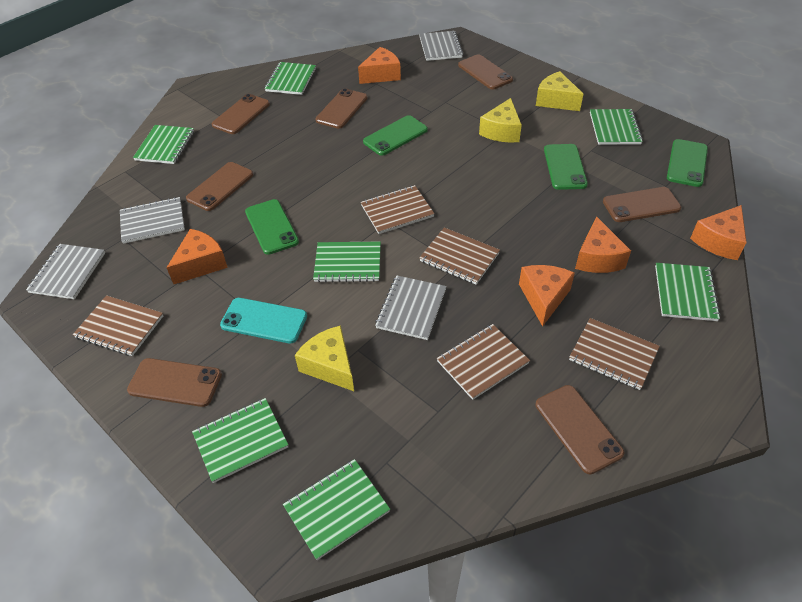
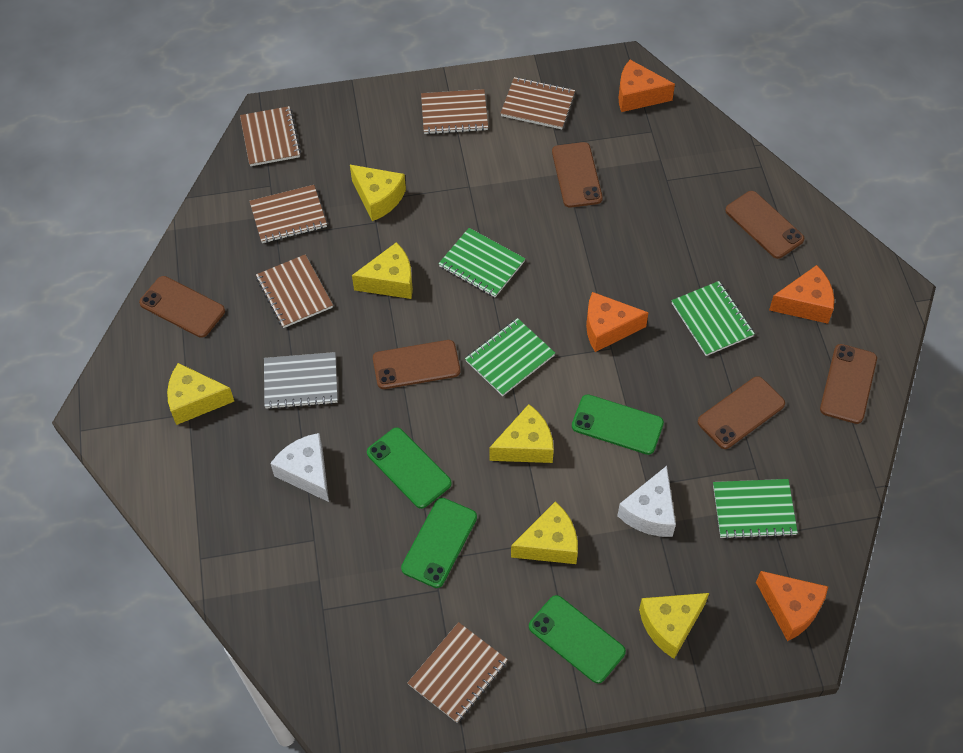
brown notebook: [73,295,163,356] [361,185,435,234] [419,227,500,285] [437,324,530,400] [569,318,660,390] = 5 -> [240,106,301,166] [250,185,327,243] [256,255,333,328] [408,622,508,723] [421,89,488,135] [500,77,575,129] = 6
brown phone: [127,358,222,407] [186,162,253,211] [212,94,270,134] [315,88,368,129] [458,54,513,90] [536,385,625,474] [603,187,681,222] = 7 -> [139,276,225,338] [373,340,460,389] [552,142,603,208] [698,376,785,449] [725,191,804,259] [820,344,877,424] = 6
green notebook: [133,125,194,164] [192,398,288,483] [265,62,316,95] [283,459,390,560] [313,242,381,282] [590,109,643,145] [655,263,721,321] = 7 -> [438,228,525,297] [465,318,555,396] [671,281,755,356] [713,479,798,539] = 4
grey notebook: [26,244,105,299] [120,197,185,244] [375,275,447,340] [419,31,464,61] = 4 -> [264,352,338,409] = 1
orange cheese: [166,229,228,284] [358,47,401,84] [519,265,575,326] [575,216,631,273] [690,205,747,260] = 5 -> [586,292,649,352] [619,60,675,112] [756,571,828,641] [769,265,834,324] = 4
turquoise phone: [220,298,307,343] = 1 -> none = 0
white cheese: none = 0 -> [270,433,329,502] [617,466,676,537] = 2
yellow cheese: [295,325,354,391] [479,98,522,143] [536,71,583,111] = 3 -> [167,363,234,425] [350,165,406,221] [352,242,413,299] [489,404,554,463] [511,501,578,564] [639,593,709,659] = 6

